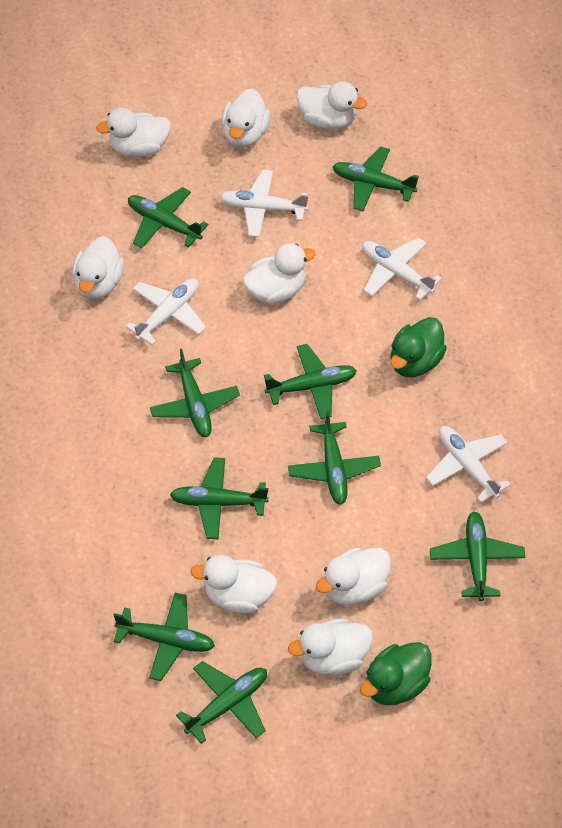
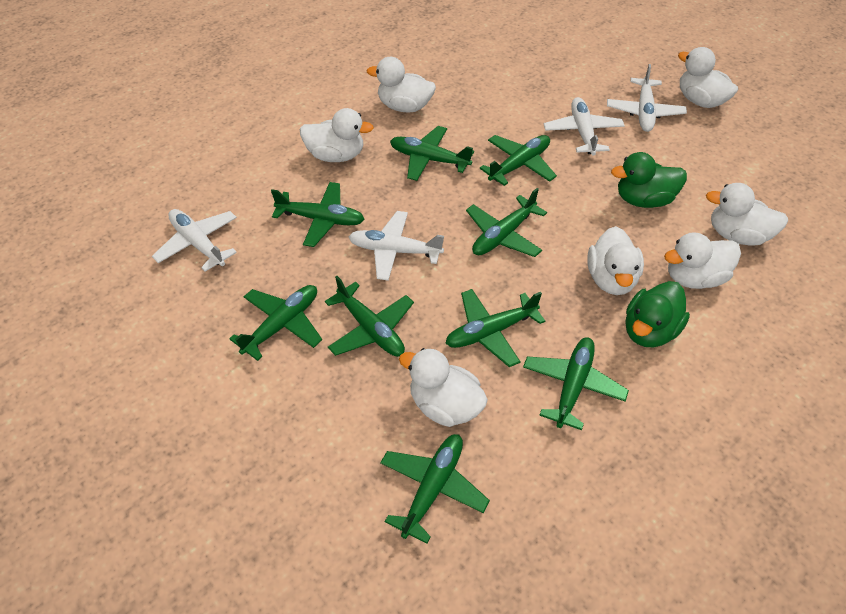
white duck: [72,236,124,299] [96,108,171,157] [190,555,277,613] [221,88,270,147] [242,243,316,304] [288,619,373,675] [296,81,367,130] [316,548,391,605] = 8 -> [300,108,374,162] [367,57,436,113] [399,348,488,427] [587,226,644,295] [664,232,741,289] [678,47,738,108] [706,183,788,246] = 7

